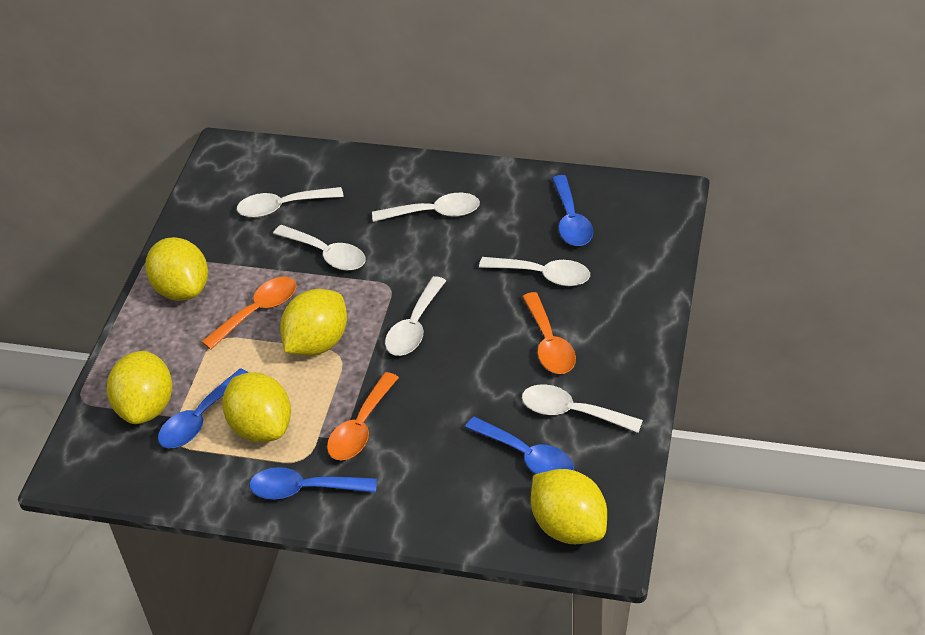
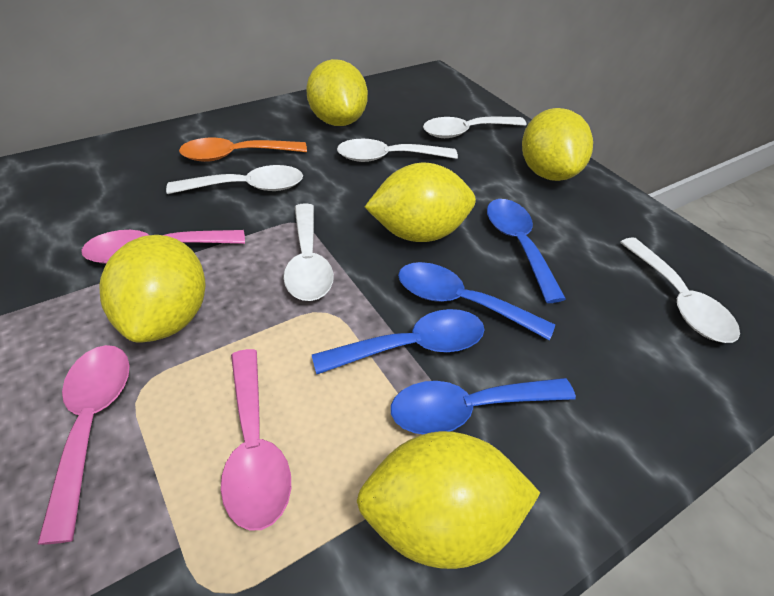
orange spoon: [202,277,297,350] [327,372,399,461] [522,292,576,374] = 3 -> [179,138,307,162] = 1
pink spoon: none = 0 -> [38,345,130,545] [81,230,245,264] [221,349,291,531] = 3
white spoon: [237,187,344,218] [273,225,366,271] [372,193,480,222] [385,276,446,356] [479,257,590,286] [522,384,643,433] = 6 -> [166,165,303,194] [283,203,334,301] [337,139,458,162] [423,117,527,138] [620,237,740,343] = 5

